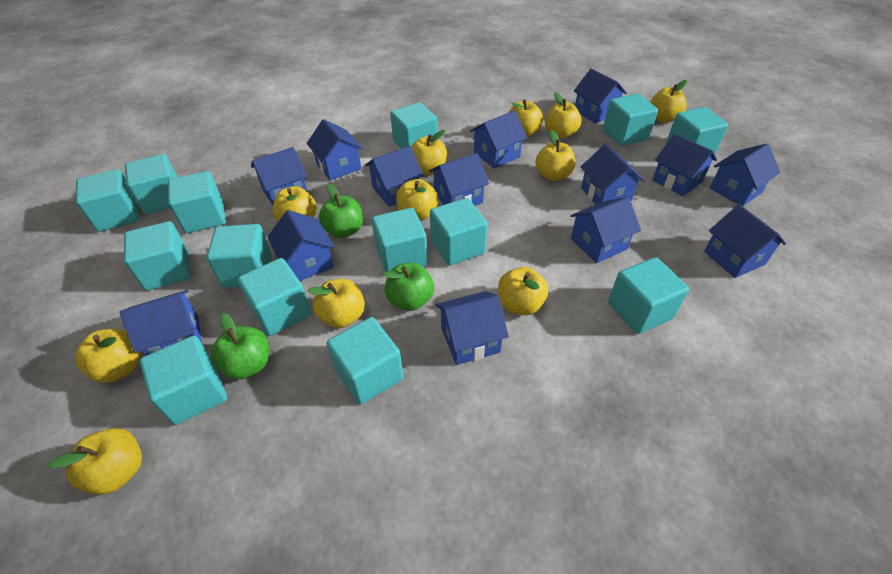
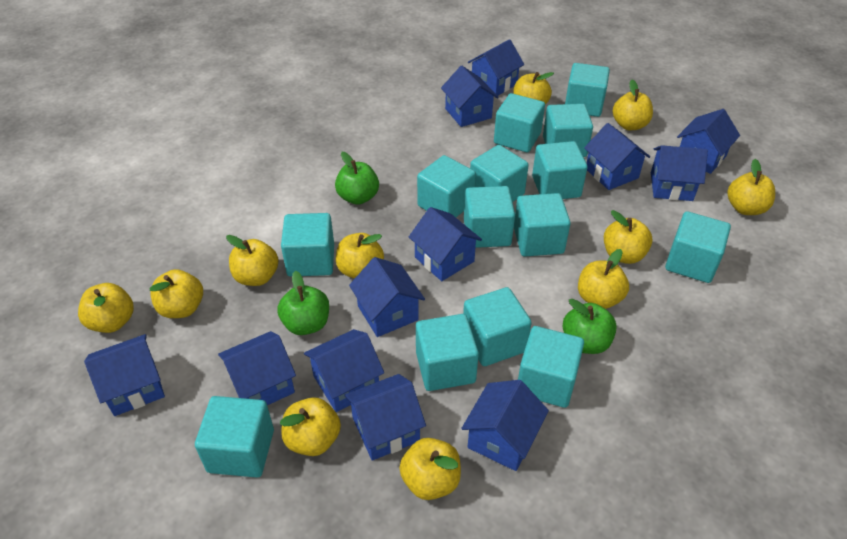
blue house: [120,290,202,356] [251,147,308,205] [267,210,335,281] [307,119,363,181] [365,146,423,207] [429,153,489,206] [436,291,509,365] [470,111,527,169] [570,197,641,263] [574,68,627,123] [581,144,644,205] [652,133,717,196] [704,204,786,278] [710,144,781,206] = 14 -> [84,334,165,416] [218,331,296,405] [304,329,384,412] [344,374,426,461] [349,257,425,337] [409,207,482,281] [441,66,499,127] [461,380,549,471] [468,39,524,96] [584,123,650,190] [651,145,708,201] [677,109,740,174] = 12

